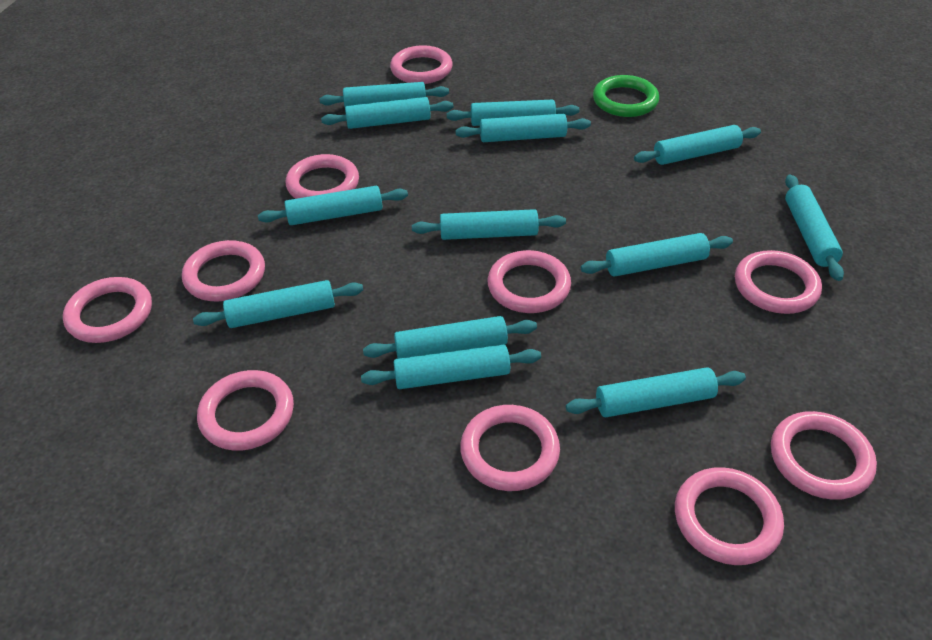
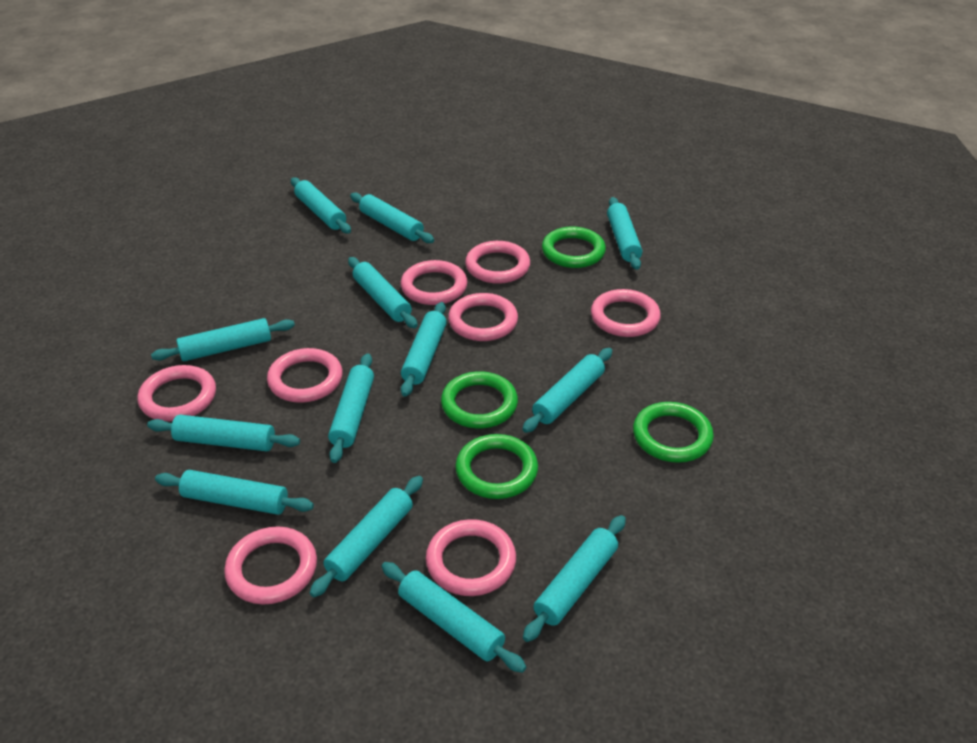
green ring: [593,75,659,117] = 1 -> [441,371,518,428] [455,434,538,499] [542,226,606,268] [633,402,714,463] = 4
pink ring: [63,277,152,343] [182,240,265,301] [197,370,294,451] [285,154,359,199] [390,45,452,84] [460,405,560,491] [488,250,571,313] [675,467,784,565] [735,250,822,314] [771,411,877,500] = 10 -> [137,365,216,421] [224,526,317,604] [267,348,343,403] [401,260,467,305] [426,519,516,596] [448,293,518,341] [465,241,530,284] [591,289,661,337] = 8

